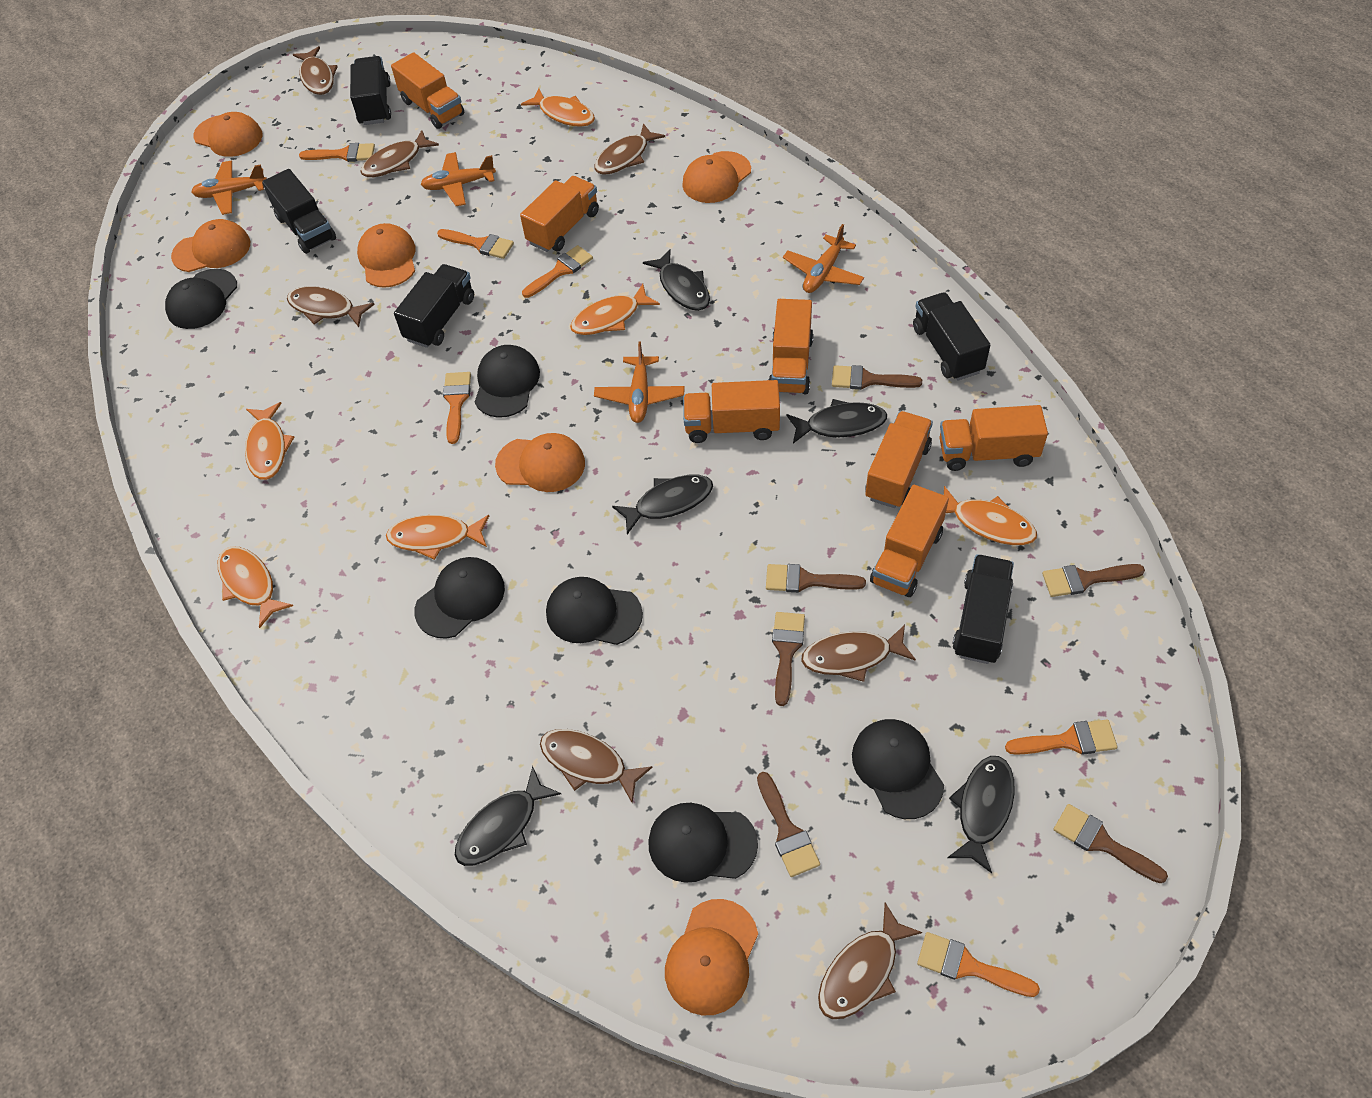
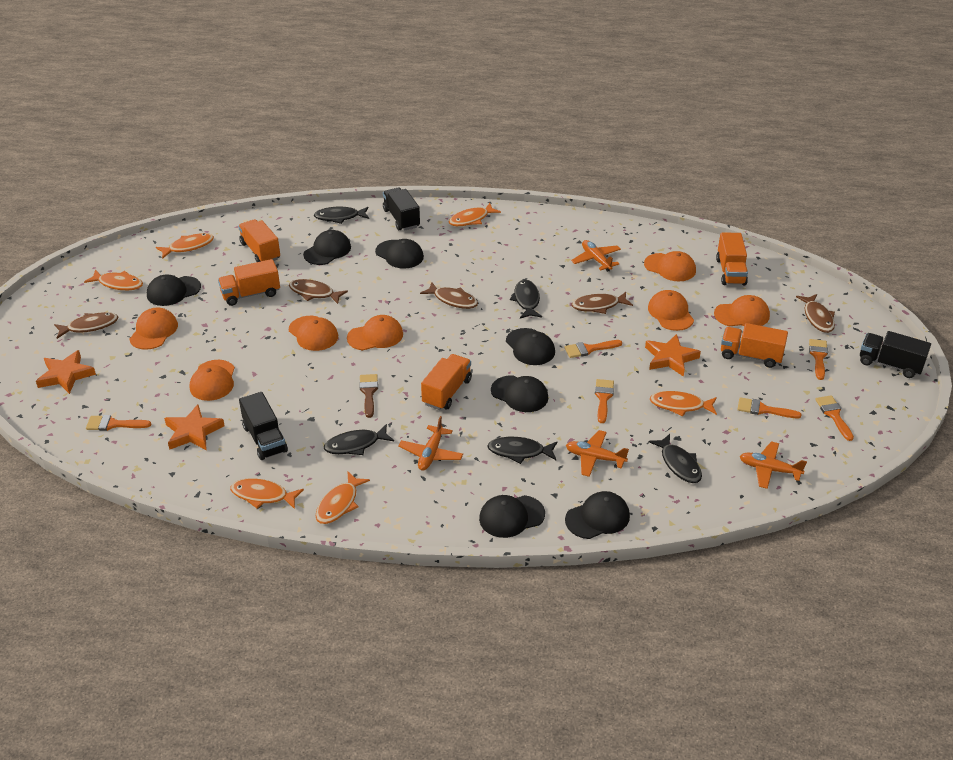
black cap: [165,269,237,329] [414,557,505,638] [475,345,540,418] [546,577,643,645] [649,803,758,883] [852,719,944,819] = 6 -> [147,275,201,306] [303,230,351,265] [375,239,424,268] [479,495,545,538] [491,375,548,412] [506,328,555,365] [565,491,630,539] = 7
black truck: [262,169,336,254] [350,56,391,125] [394,264,474,348] [913,292,990,381] [952,554,1014,664] = 5 -> [239,392,288,460] [383,187,420,231] [860,331,931,378] = 3
brown brush: [757,772,820,877] [766,564,866,593] [772,612,805,706] [832,365,922,390] [1042,564,1145,597] [1053,804,1168,883] = 6 -> [359,374,378,418] = 1
brown fish: [287,286,375,327] [293,46,338,95] [360,130,439,177] [540,729,653,804] [594,123,665,175] [801,625,916,682] [818,903,922,1019] = 7 -> [54,312,118,339] [289,279,348,304] [420,282,478,309] [571,292,633,314] [796,294,835,333] = 5
orange cap: [171,219,250,272] [193,112,262,157] [357,223,416,288] [495,433,585,492] [665,899,758,1015] [683,151,751,203] = 6 -> [130,307,178,350] [190,360,235,401] [289,316,338,351] [347,315,403,351] [644,251,696,281] [648,290,694,331] [714,295,770,326] = 7
orange star: none = 0 -> [36,350,96,394] [164,404,225,450] [645,334,701,377] = 3
orange truck: [391,52,464,129] [520,176,599,252] [683,380,780,443] [769,299,814,394] [865,411,933,508] [870,485,949,597] [939,405,1048,471] = 7 -> [218,259,280,306] [238,219,280,262] [421,354,472,410] [716,233,748,285] [721,323,788,368] = 5

